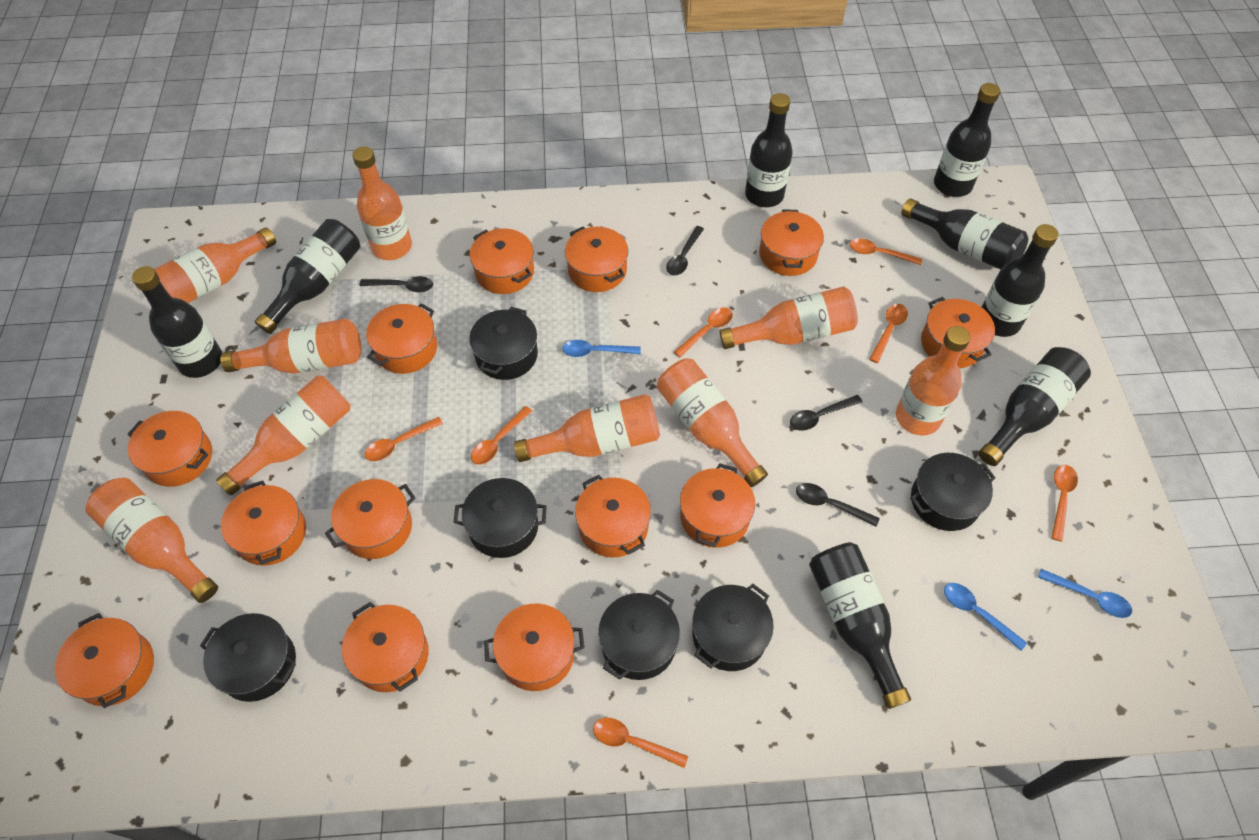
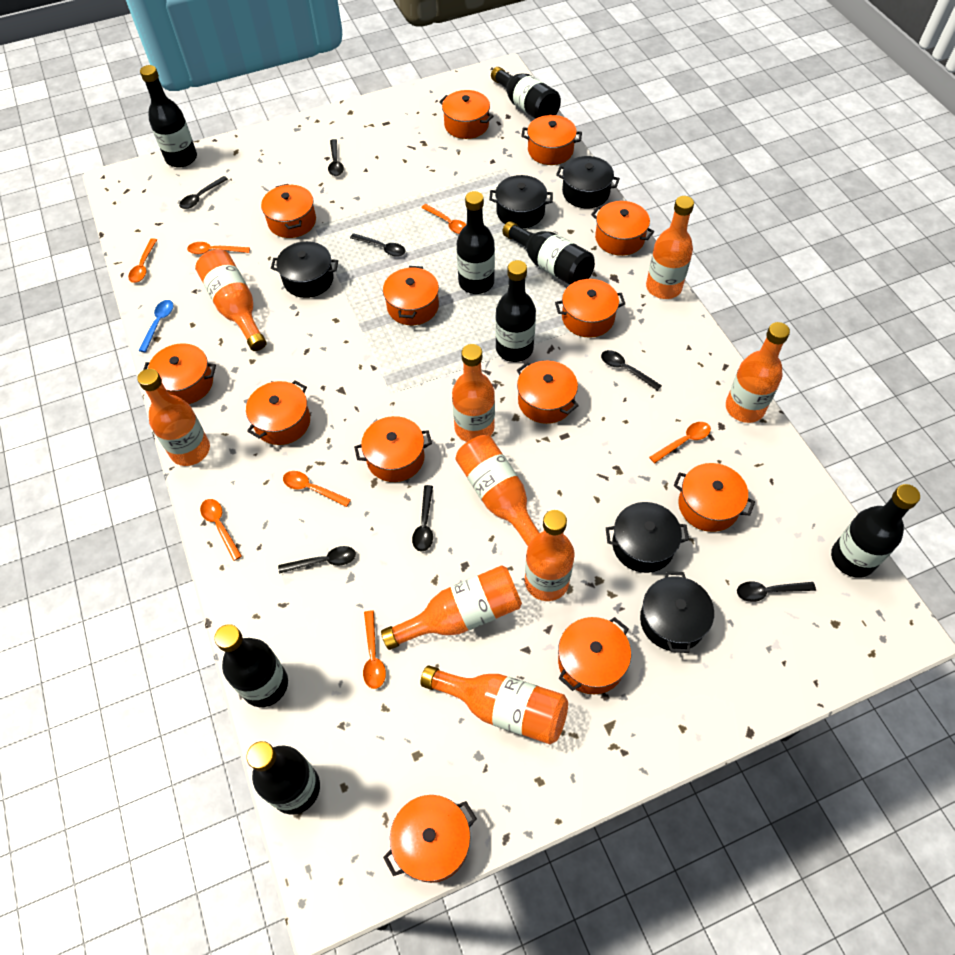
black pot: [200,613,296,702] [454,478,547,558] [469,307,538,380] [598,590,680,680] [692,584,774,671] [910,453,996,531] = 6 -> [271,241,338,298] [489,175,553,228] [556,156,620,208] [606,502,689,573] [640,571,714,653] = 5
black spoon: [360,276,433,292] [666,226,704,276] [790,395,862,431] [796,483,880,527] = 4 -> [179,176,228,209] [278,546,356,574] [328,139,344,176] [350,233,406,257] [412,485,433,552] [601,350,662,391] [737,581,816,602] = 7
blue spoon: [562,340,641,357] [944,583,1027,651] [1038,569,1132,618] = 3 -> [139,300,173,352] = 1

